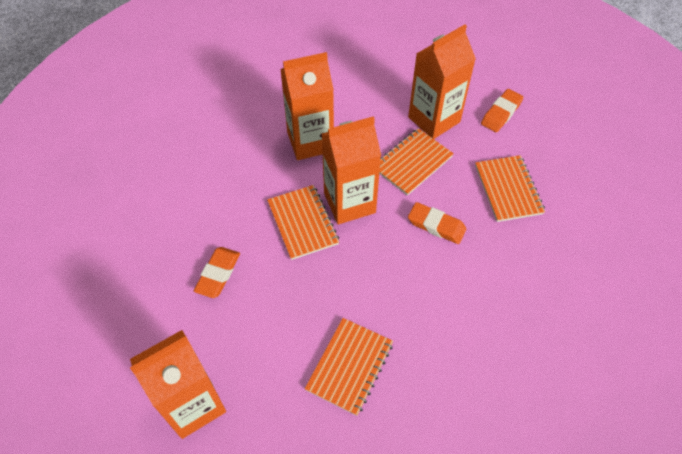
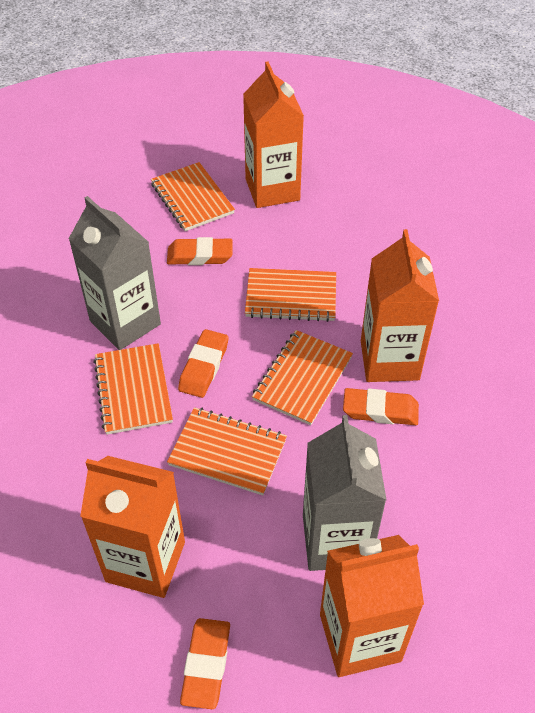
grey carton: none = 0 -> [69,196,161,350] [303,415,387,571] = 2
orange eraser: [194,247,240,298] [408,202,466,244] [481,89,524,132] = 3 -> [167,237,233,265] [178,329,229,398] [180,618,230,709] [343,388,419,425] = 4
orange notebook: [267,185,339,260] [305,318,393,416] [379,128,454,196] [475,155,545,222] = 4 -> [94,343,173,435] [151,162,235,231] [167,407,287,495] [245,268,336,322] [252,330,353,425] = 5

